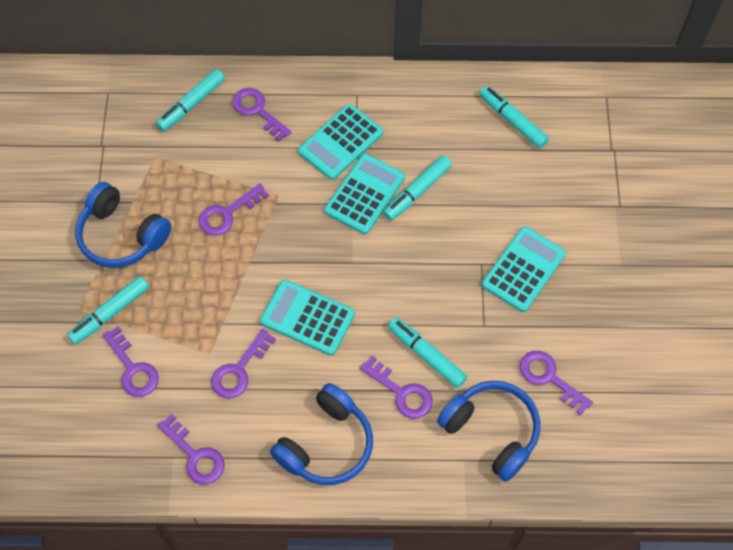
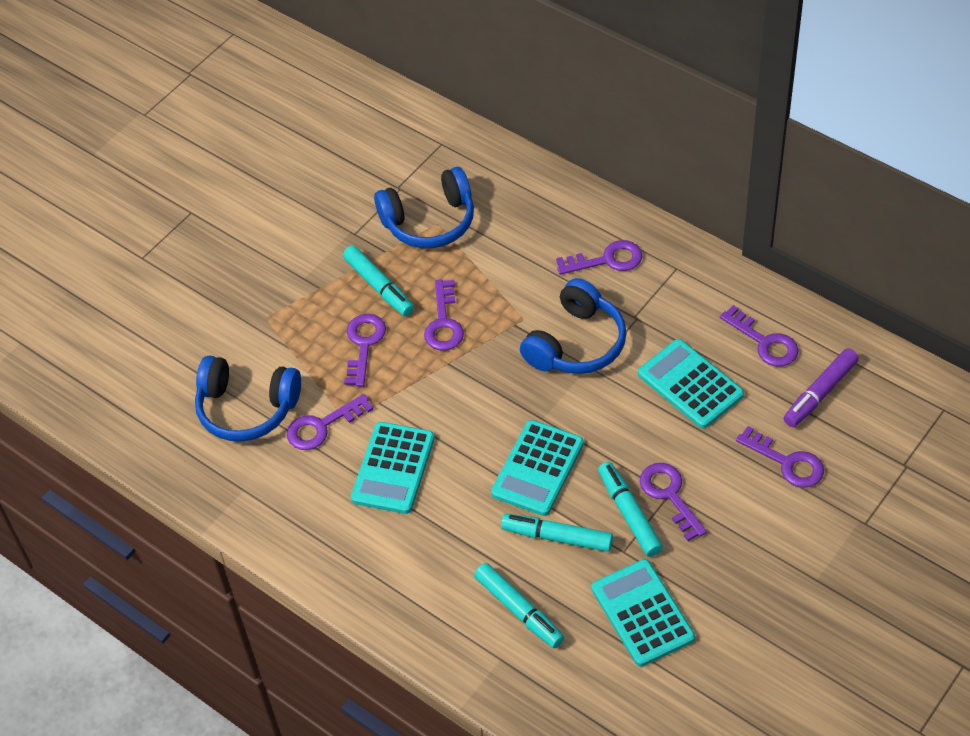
purple marker: none = 0 -> [784,348,859,427] = 1
turquoise marker: [67,276,149,345] [156,69,225,132] [383,156,452,221] [388,317,467,388] [479,86,549,148] = 5 -> [343,246,414,316] [474,563,564,648] [501,514,613,552] [598,462,663,557] = 4

